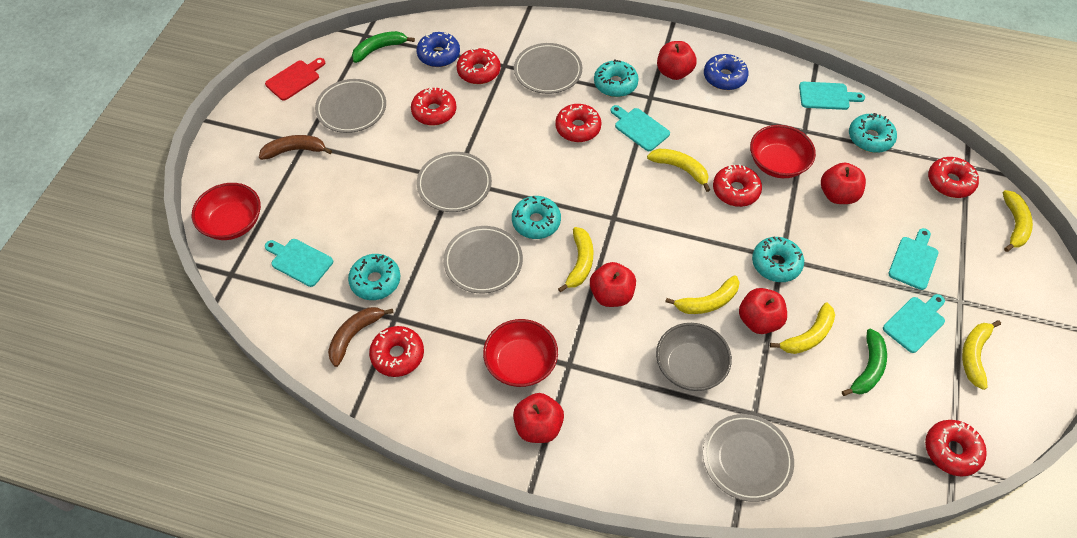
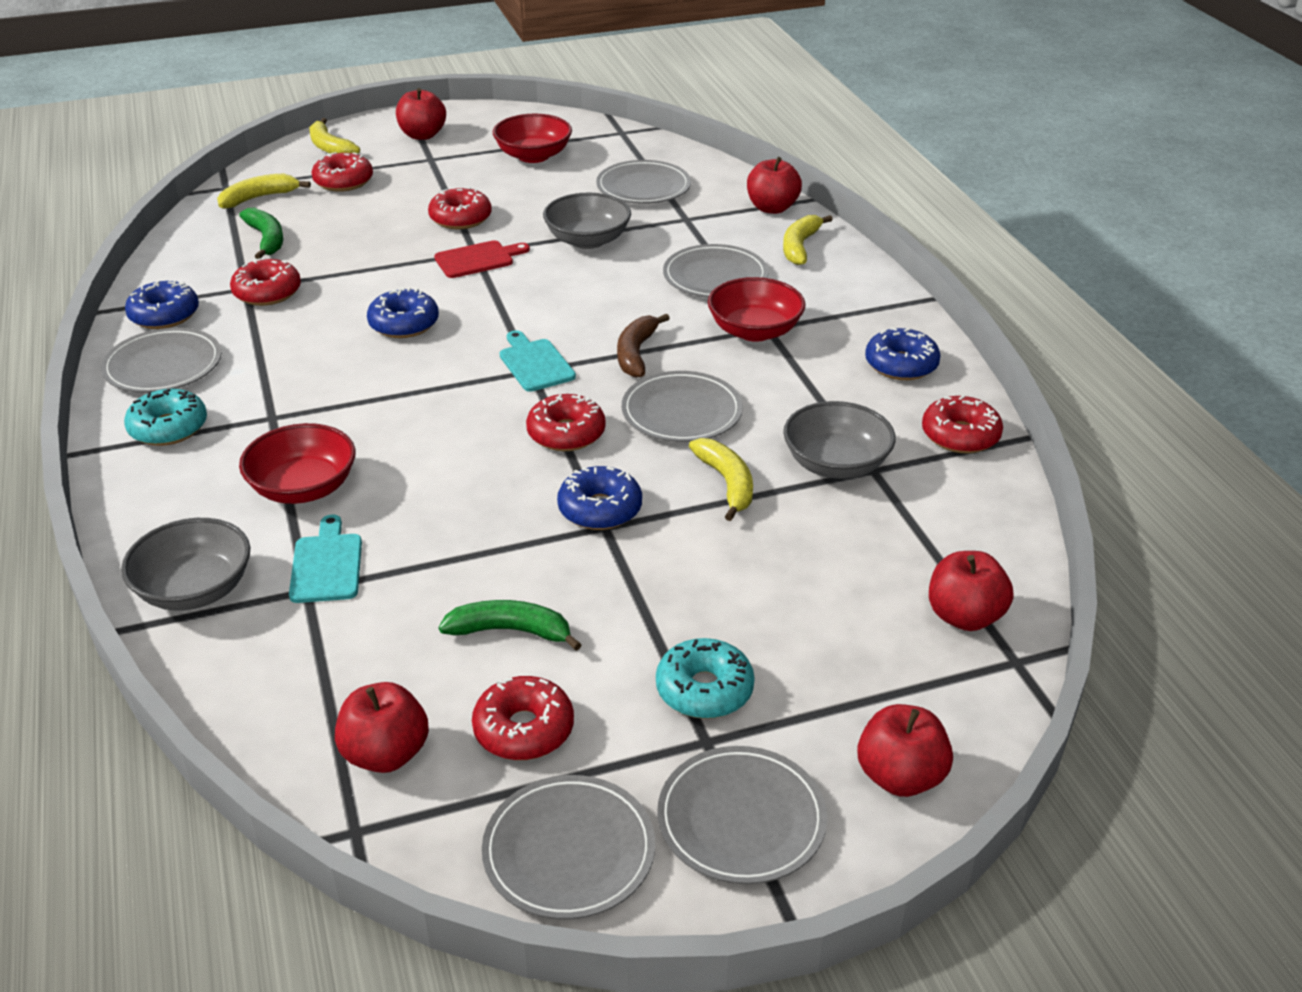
blue donut: [417,32,460,67] [704,54,749,90] = 2 -> [125,280,199,329] [367,287,439,338] [557,466,642,530] [865,327,941,380] = 4
brown banana: [259,135,332,160] [328,307,393,367] = 2 -> [617,313,670,378] = 1
grey bowl: [656,323,732,391] = 1 -> [121,518,250,611] [543,192,631,249] [783,401,896,479] = 3
grey plate: [315,79,386,133] [417,152,492,212] [443,226,523,294] [514,43,582,94] [703,414,794,502] = 5 -> [101,328,222,393] [482,775,655,920] [596,160,691,204] [622,371,743,442] [657,746,827,884] [663,244,768,298] = 6
red donut: [369,326,424,377] [411,87,456,126] [456,48,501,84] [555,104,601,142] [713,164,762,207] [925,420,987,477] [928,157,979,198] = 7 -> [230,258,301,306] [311,152,373,192] [428,187,492,229] [472,676,574,760] [526,394,606,451] [922,395,1003,454] = 6
turquoise cutting board: [265,239,333,287] [611,105,670,151] [799,82,865,110] [883,294,945,353] [888,228,938,290] = 5 -> [289,514,362,603] [500,330,576,392] = 2
turquoise donut: [348,254,400,300] [512,196,561,239] [594,59,639,97] [752,237,804,282] [849,113,897,153] = 5 -> [124,389,207,446] [656,638,755,719] = 2
yellow banana: [558,227,594,292] [647,149,710,192] [665,275,740,314] [770,303,835,354] [962,320,1001,390] [1003,190,1033,252] = 6 -> [217,173,311,209] [310,118,360,153] [689,438,753,521] [783,215,833,265] = 4

